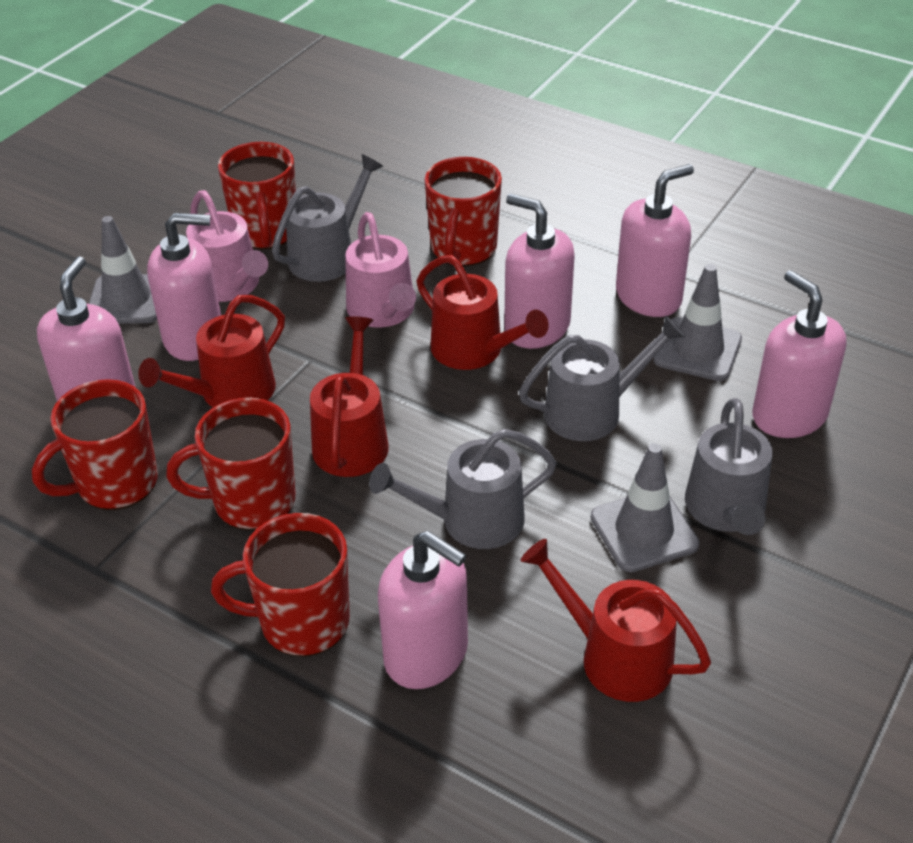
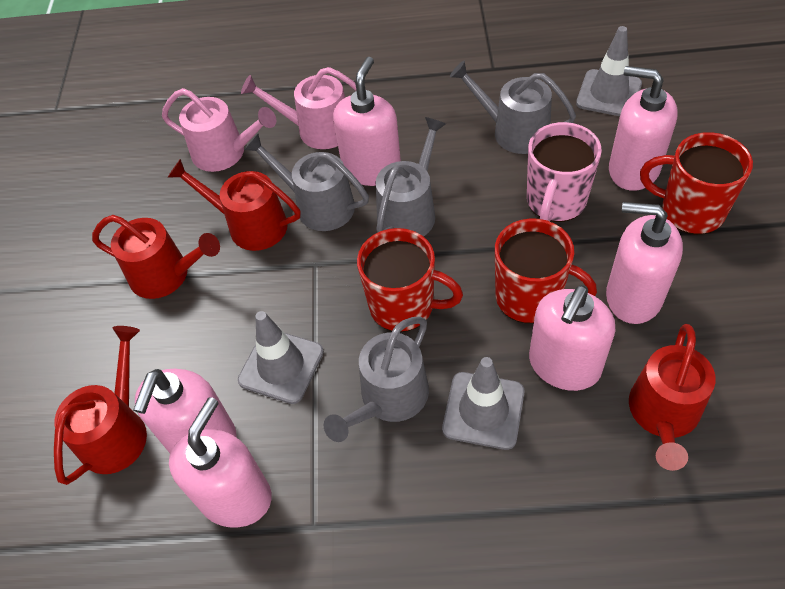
pink mug: none = 0 -> [527,122,602,222] = 1
red mug: [32,379,158,510] [166,398,295,530] [211,513,350,657] [218,142,296,249] [424,157,502,267] = 5 -> [357,228,463,332] [495,219,597,323] [640,132,753,235] = 3

